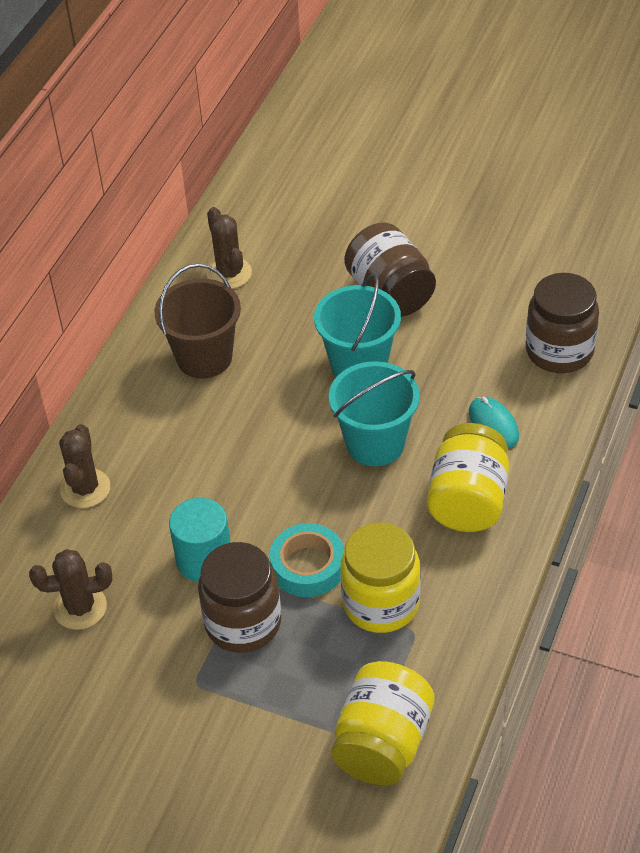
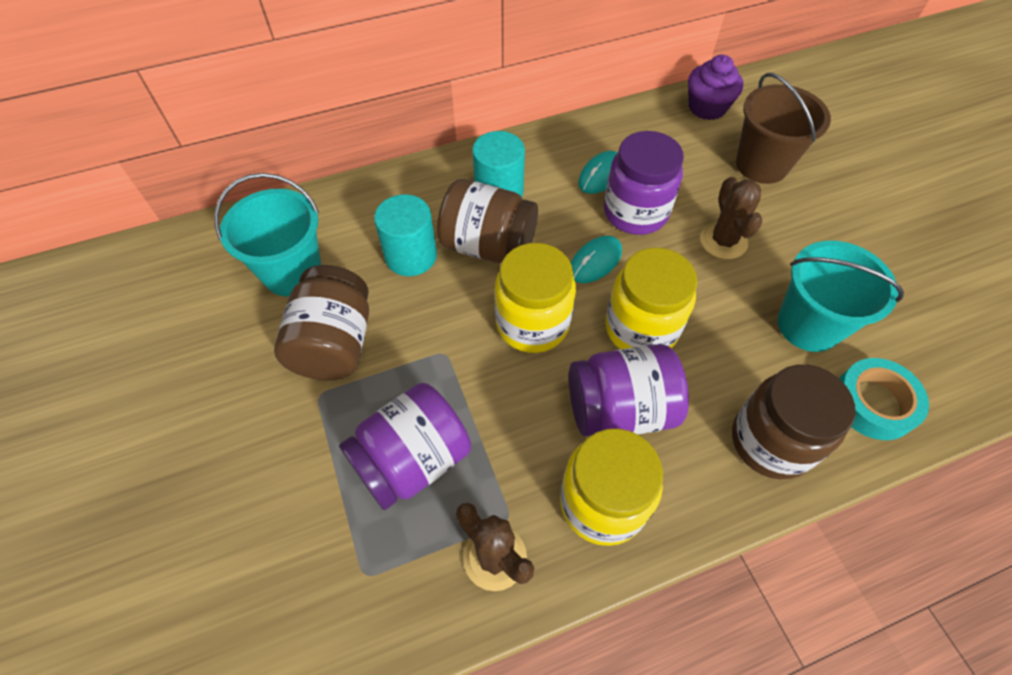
brown cactus: [29,549,113,630] [59,424,110,508] [207,207,252,289] = 3 -> [456,503,534,591] [700,177,762,259] = 2
purple cupcake: none = 0 -> [688,55,743,120] = 1
purple jar: none = 0 -> [339,383,471,510] [569,344,689,437] [604,131,684,235] = 3
turquoise cylinder: [169,498,231,582] = 1 -> [374,194,437,276] [472,131,525,197] = 2
turquoise mouse: [469,397,519,448] = 1 -> [571,236,622,283] [578,151,618,194] = 2

